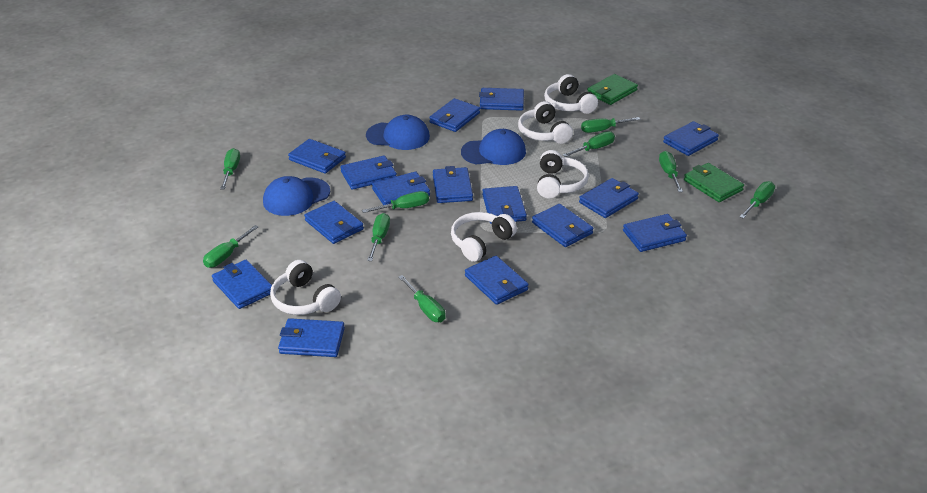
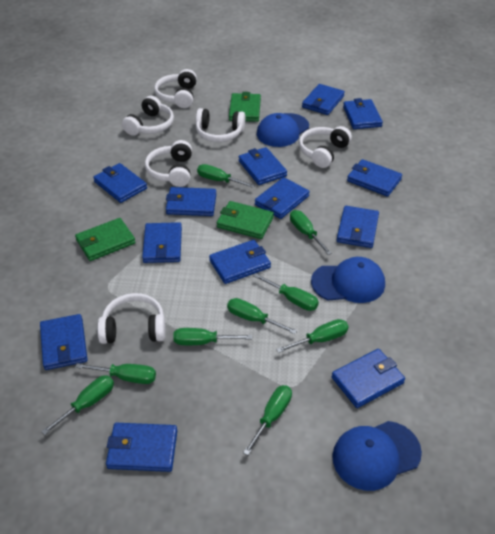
blue wallet: [212,260,272,309] [278,318,345,357] [288,139,346,174] [304,201,364,244] [340,155,397,190] [372,171,430,205] [429,98,480,132] [433,166,473,203] [465,256,529,305] [479,88,524,111] [482,186,527,224] [532,204,593,247] [579,178,639,218] [623,214,687,252] [663,121,719,156] = 15 -> [40,314,88,370] [93,163,147,203] [106,423,177,472] [142,222,182,263] [166,187,216,216] [209,240,271,284] [238,147,287,185] [255,177,310,219] [302,84,345,115] [332,349,405,408] [337,206,379,248] [343,98,383,129] [347,159,402,197] = 13
green wallet: [587,74,638,105] [684,163,744,202] = 2 -> [75,218,136,261] [217,201,274,239] [229,92,261,122] = 3
white headphones: [270,260,341,315] [451,212,517,262] [518,101,573,144] [537,150,589,198] [544,74,598,114] = 5 -> [97,293,166,344] [122,96,174,136] [145,140,192,187] [154,69,197,108] [196,108,245,142] [299,126,352,168] = 6

